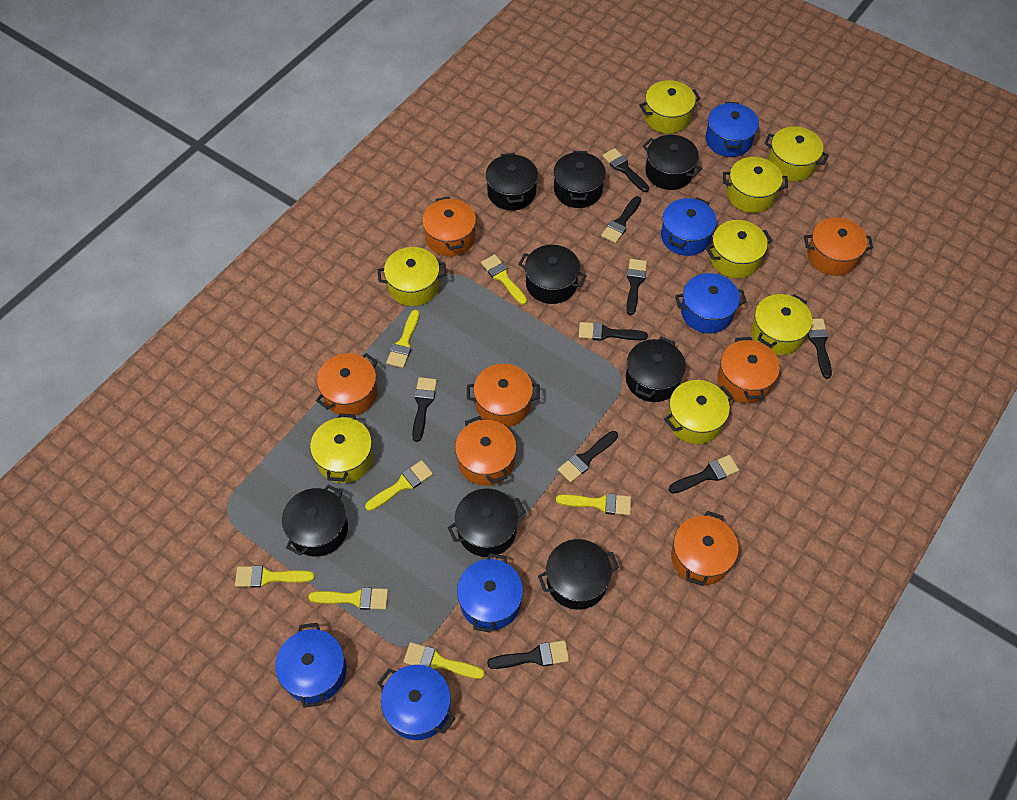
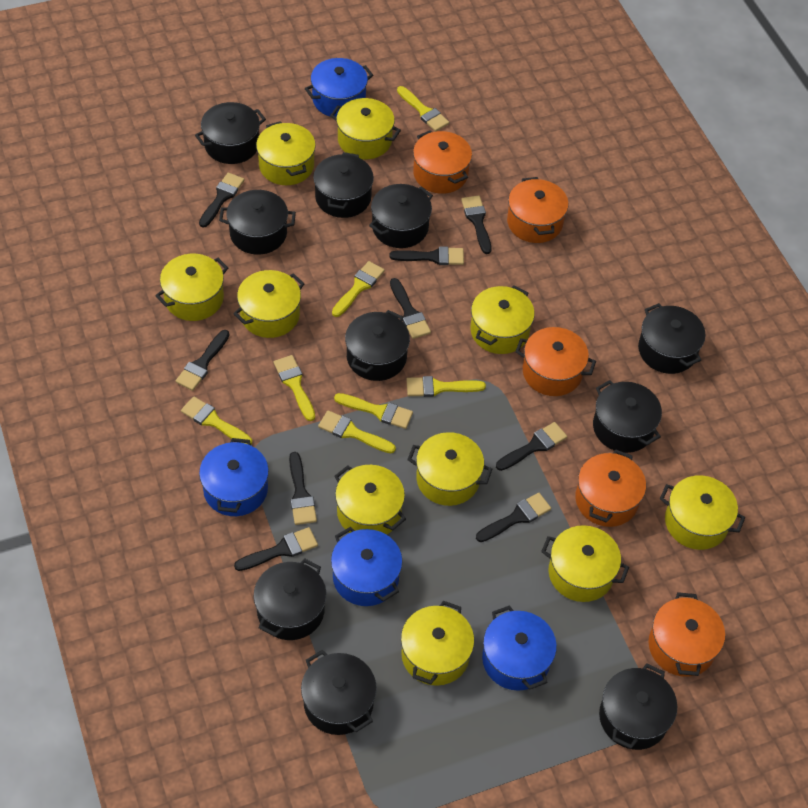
black pot: [282,484,348,557] [447,488,525,557] [486,153,538,211] [519,245,587,304] [538,539,619,610] [553,151,606,208] [626,337,686,402] [643,135,702,190] = 8 -> [195,102,266,164] [219,190,296,255] [254,558,326,640] [301,650,377,735] [313,152,374,218] [345,310,410,381] [369,184,433,248] [593,380,662,453] [599,663,677,750] [638,303,706,374] = 10
blue pot: [275,623,347,708] [378,665,456,740] [457,553,523,633] [661,197,717,256] [675,273,746,333] [705,102,759,157] = 6 -> [199,438,269,516] [305,58,373,117] [331,527,403,606] [482,605,557,691] = 4
orange pot: [316,353,378,416] [422,197,476,256] [455,416,517,486] [467,364,540,427] [671,511,739,586] [718,337,780,403] [804,217,873,276] = 7 -> [413,130,472,194] [507,177,568,243] [515,327,596,396] [575,450,646,527] [649,592,725,677] = 5
yellow pot: [310,413,373,483] [378,247,447,306] [639,80,701,134] [664,380,733,444] [706,220,773,278] [723,157,788,213] [751,294,812,355] [764,127,829,181] = 8 -> [155,254,228,321] [233,270,304,338] [256,121,316,185] [330,98,401,159] [334,465,406,535] [401,601,474,686] [407,432,492,506] [470,285,535,354] [541,525,629,602] [660,475,745,550] = 10

